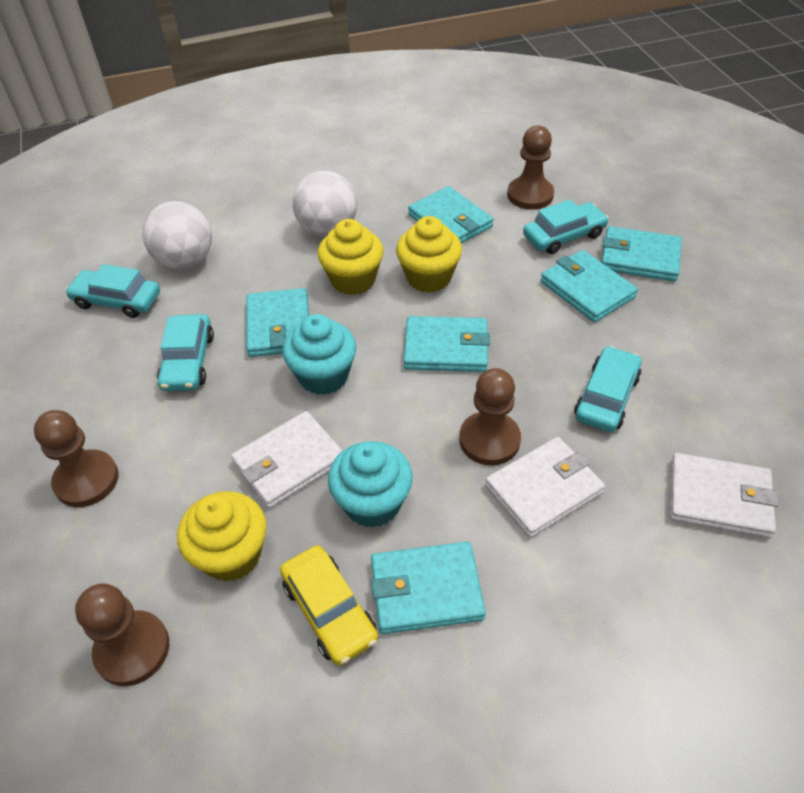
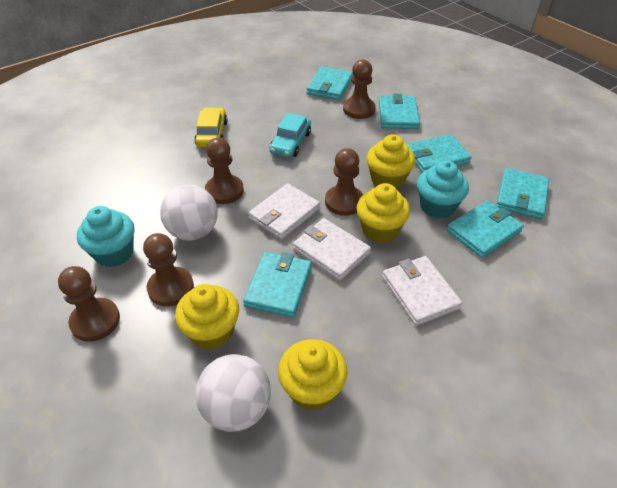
brown pawn: [34,410,118,507] [75,584,169,686] [459,368,521,466] [507,126,554,210] = 4 -> [58,266,120,342] [143,233,194,307] [205,138,244,204] [325,148,363,216] [343,60,376,119] = 5
turquoise car: [65,264,160,318] [157,314,214,391] [523,200,609,254] [574,346,642,432] = 4 -> [269,113,311,157] = 1
yellow cupcake: [177,491,267,582] [318,219,384,295] [396,216,462,293] = 3 -> [175,284,239,350] [278,339,348,411] [356,183,410,243] [367,134,415,189] = 4

